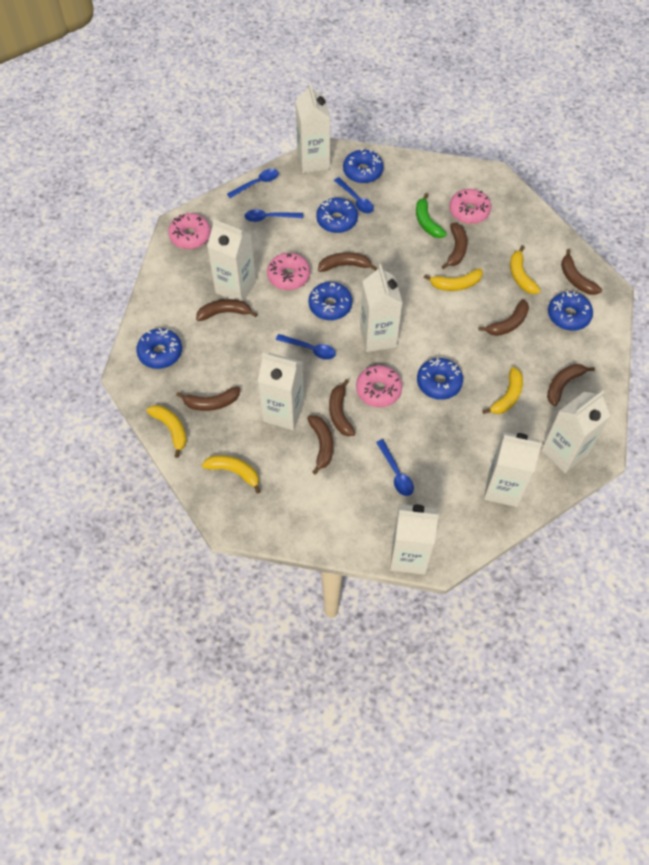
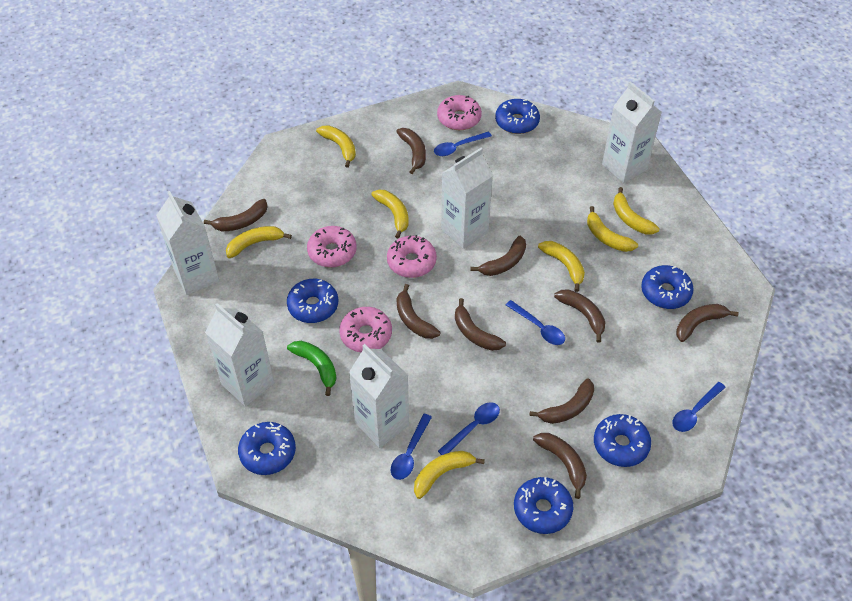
white carton: [207,219,256,301] [258,353,304,430] [295,83,330,173] [360,264,403,352] [390,504,439,575] [484,432,542,507] [542,391,610,473] = 7 -> [156,191,220,295] [205,303,274,407] [349,344,409,448] [441,148,493,249] [602,81,662,183] = 5
yellow banana: [146,405,187,458] [202,455,261,494] [424,269,483,291] [483,367,523,414] [510,245,541,294] = 5 -> [226,226,292,258] [316,125,356,168] [371,190,408,239] [414,451,485,499] [538,241,585,292] [587,206,638,252] [613,187,660,234] = 7

